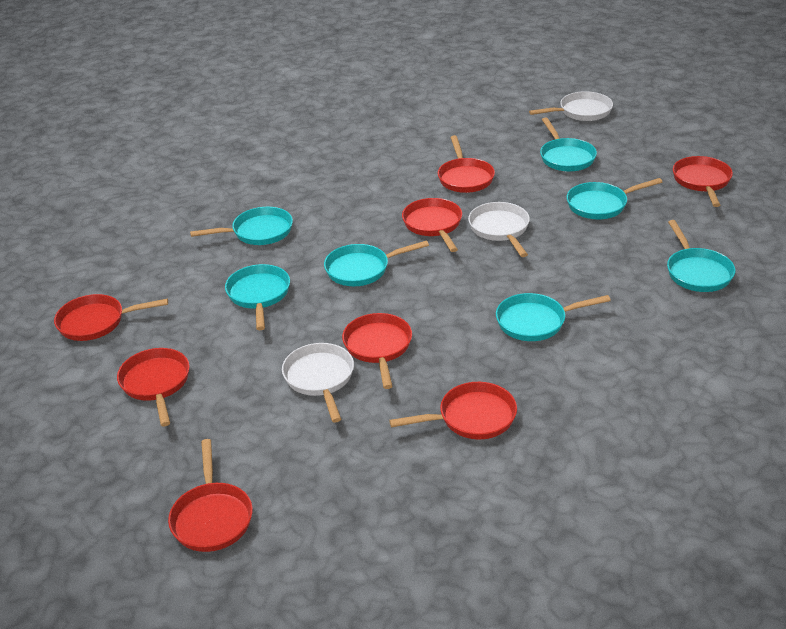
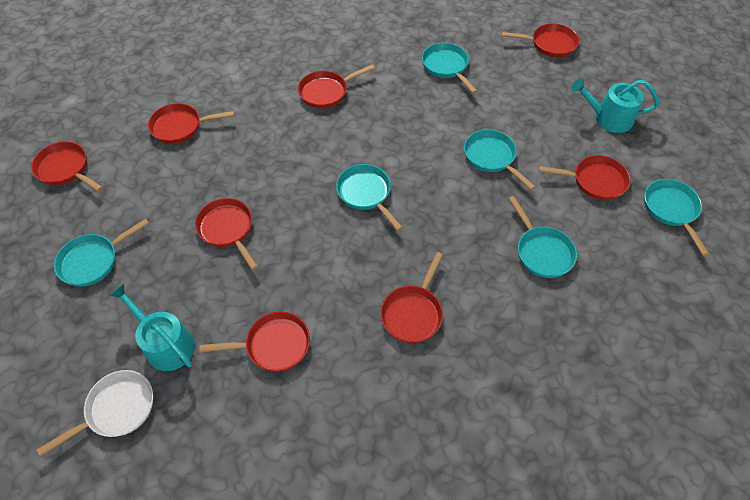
turquoise pan: [190,207,293,245] [225,264,290,330] [324,240,429,286] [496,293,611,341] [540,117,597,172] [567,178,662,219] [667,220,735,292] = 7 -> [54,219,149,286] [336,164,403,231] [422,43,478,93] [464,129,536,190] [509,196,577,278] [644,179,709,256] = 6
turquoise watering can: none = 0 -> [109,283,195,371] [571,78,660,133] = 2
white pan: [282,343,354,423] [468,202,530,257] [529,91,613,121] = 3 -> [37,370,153,456] = 1

